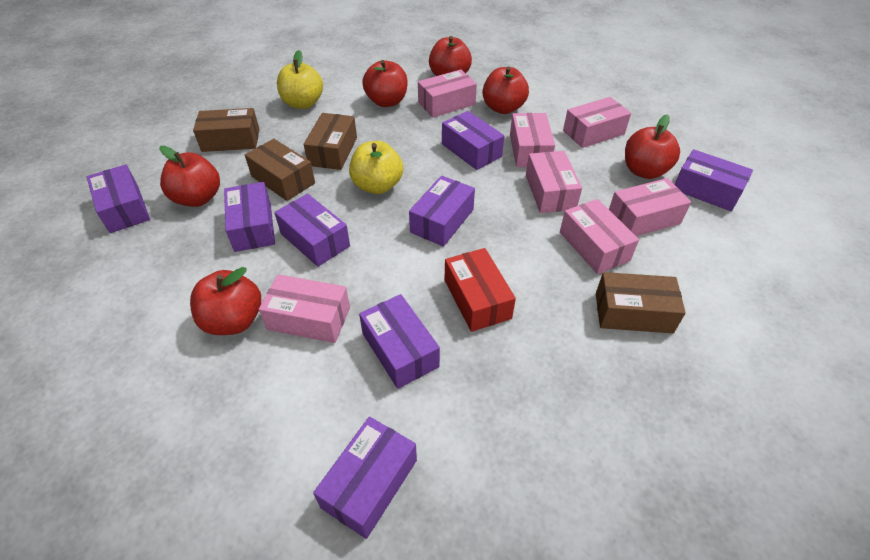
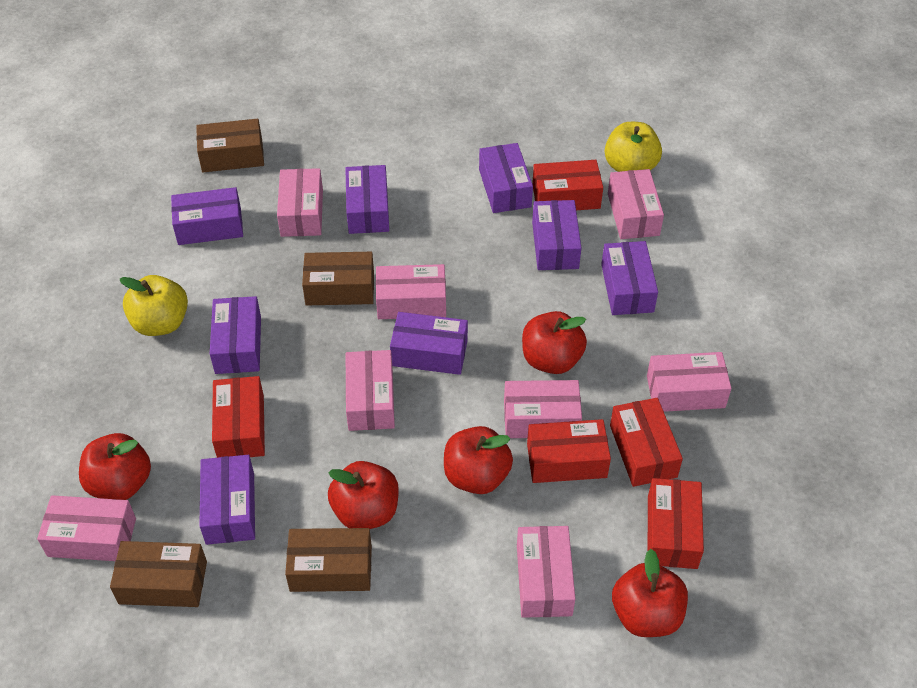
pink box: [259,274,350,343] [418,69,477,117] [510,113,555,167] [526,151,582,213] [560,199,639,274] [563,97,631,148] [609,178,691,236] = 7 -> [37,495,136,561] [277,168,323,237] [346,350,395,431] [376,264,446,319] [504,380,582,438] [517,526,575,618] [608,169,664,239] [647,352,732,412] = 8
red apple: [159,146,220,207] [190,267,261,335] [362,60,408,107] [429,36,472,76] [483,66,529,114] [625,114,680,179] = 6 -> [79,433,151,500] [328,461,399,529] [444,426,513,494] [522,311,587,374] [612,549,688,637] = 5
red box: [445,248,516,332] = 1 -> [212,376,265,458] [527,419,611,483] [532,160,603,210] [610,398,683,487] [648,478,704,569] = 5

